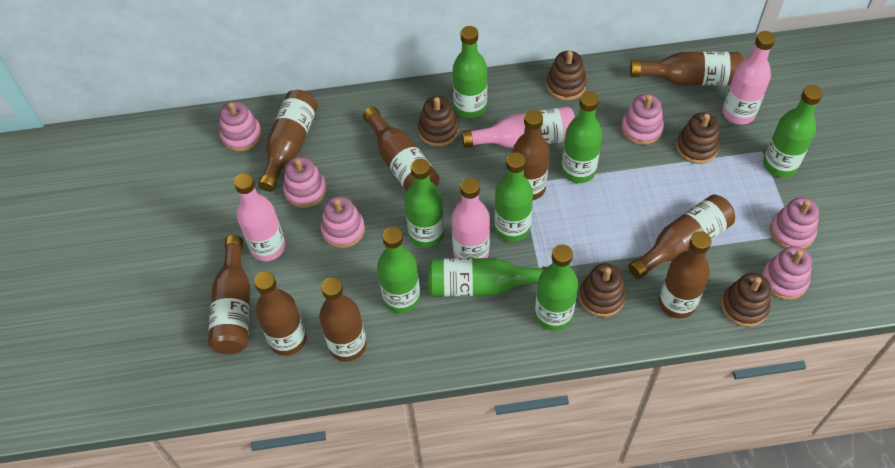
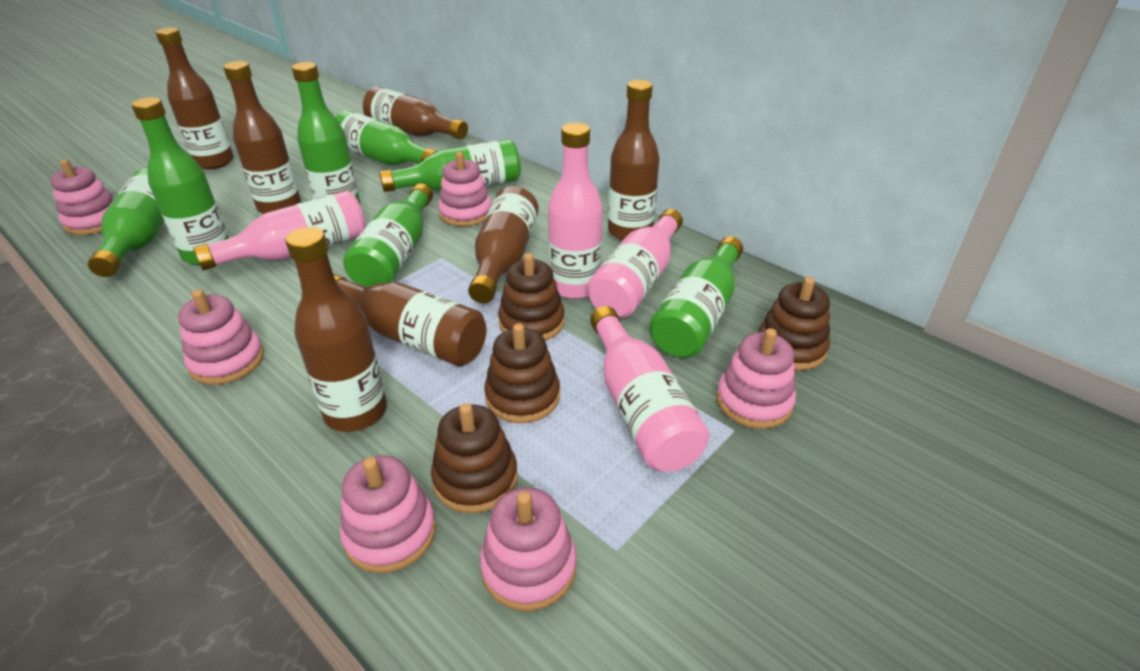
brown bottle: [208,235,250,354] [254,271,306,356] [258,90,318,192] [319,277,367,362] [363,107,439,191] [513,110,550,200] [629,194,735,279] [630,52,743,86] [659,231,711,319] = 9 -> [156,27,234,170] [223,61,301,214] [285,227,387,432] [333,274,486,366] [363,87,468,140] [468,186,539,303] [608,80,660,241] = 7
brown stacking toy: [418,96,459,147] [546,51,587,100] [579,263,626,317] [676,113,720,164] [721,273,771,327] = 5 -> [431,403,518,513] [484,323,560,423] [498,253,565,341] [758,277,830,371] = 4
green bottle: [377,227,420,313] [405,159,444,248] [428,258,547,297] [453,26,487,119] [494,152,533,242] [535,244,578,331] [562,92,602,183] [763,85,823,177] = 8 -> [88,168,165,277] [132,97,229,265] [292,62,360,204] [336,111,437,165] [343,183,433,286] [379,139,521,192] [649,236,743,358] = 7

